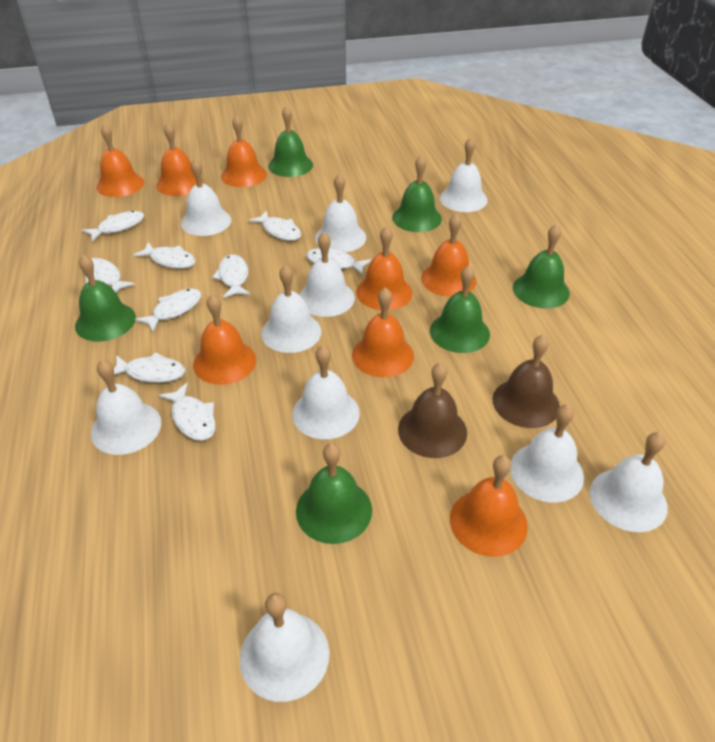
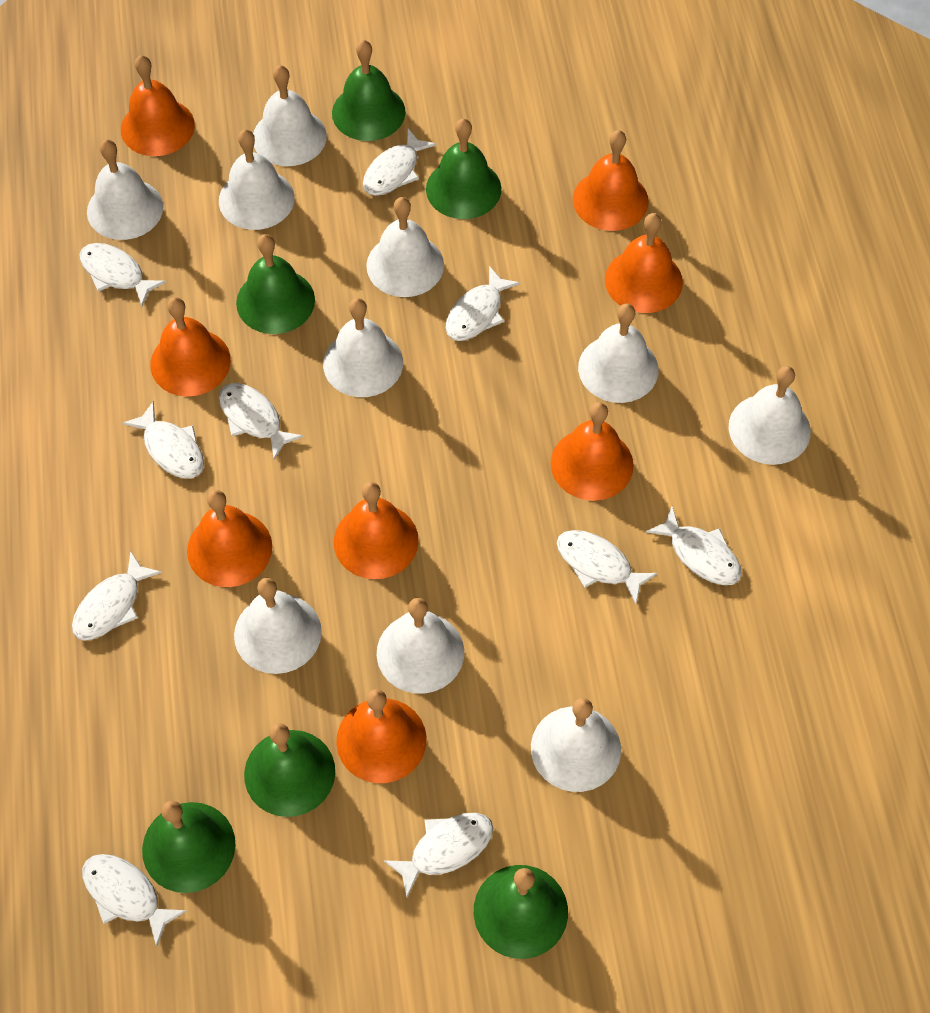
brown bell: [398,362,467,458] [492,335,560,428] = 2 -> none = 0
white fish: [82,211,144,242] [85,258,135,292] [114,352,185,383] [133,242,196,269] [135,288,201,332] [158,383,216,441] [212,254,250,298] [248,211,301,241] [306,248,372,275] = 9 -> [72,551,162,641] [80,243,166,306] [82,854,187,947] [122,401,204,478] [219,383,304,460] [363,128,437,196] [383,813,493,898] [446,266,520,341] [557,530,657,604] [646,507,742,585] = 10

